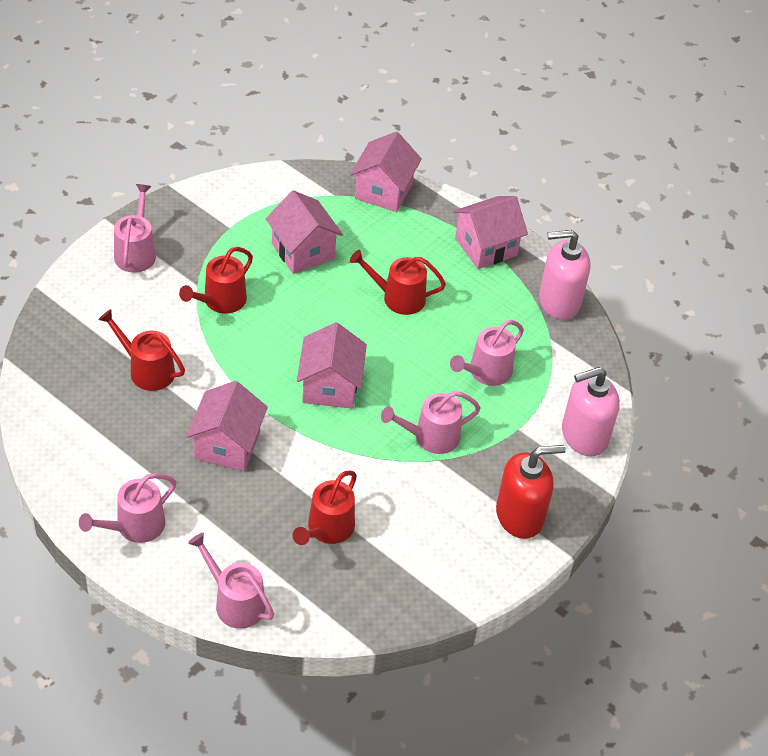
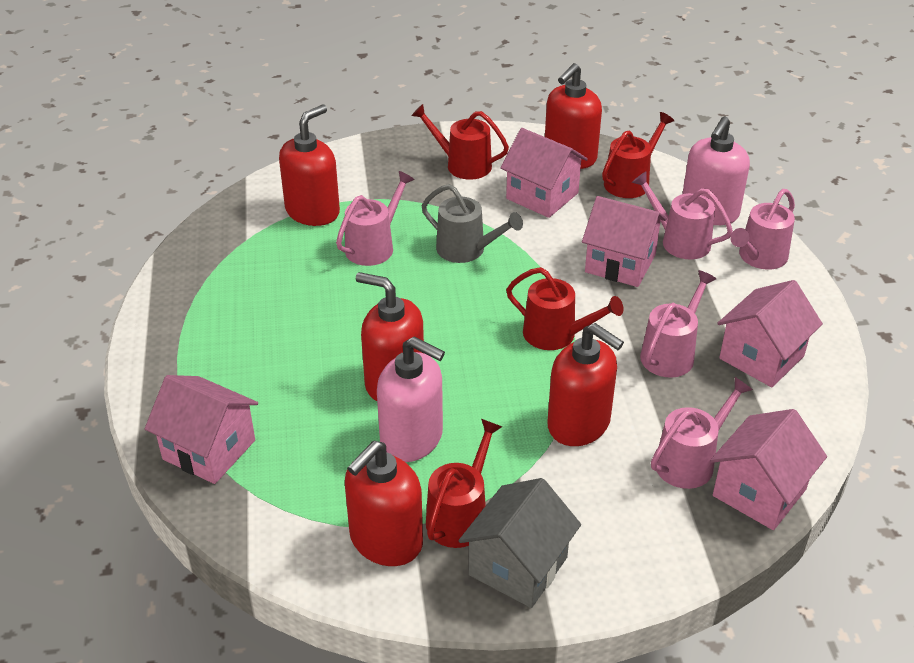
grey house: none = 0 -> [459,478,581,608] = 1
grey watering can: none = 0 -> [422,184,523,263] = 1
red soap dispenser: [496,445,566,539] = 1 -> [279,105,340,226] [345,441,423,566] [356,272,424,401] [545,63,602,169] [547,323,624,446] = 5

